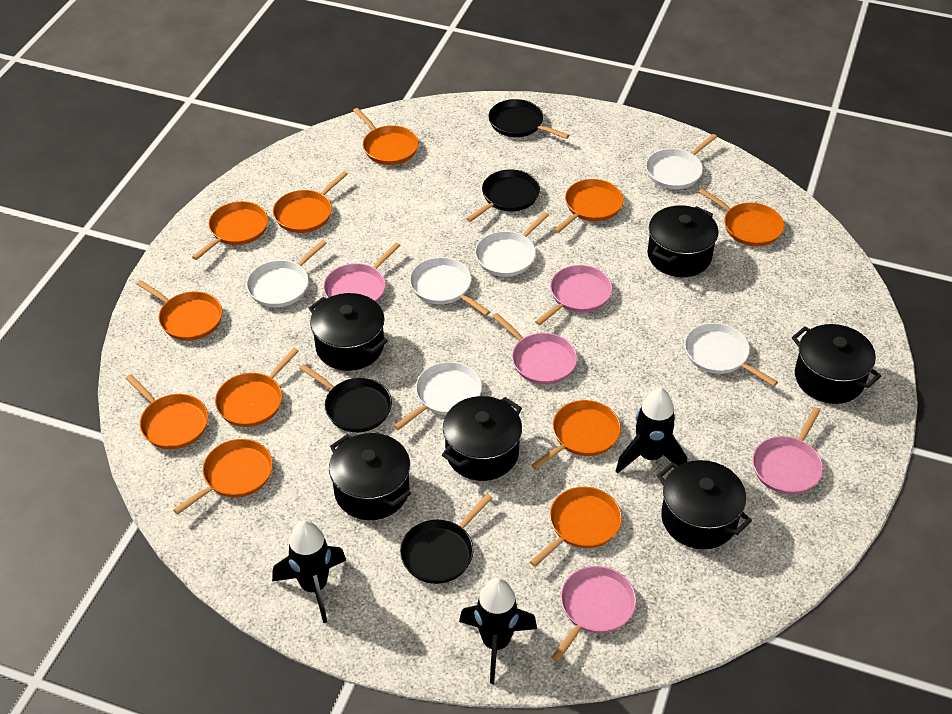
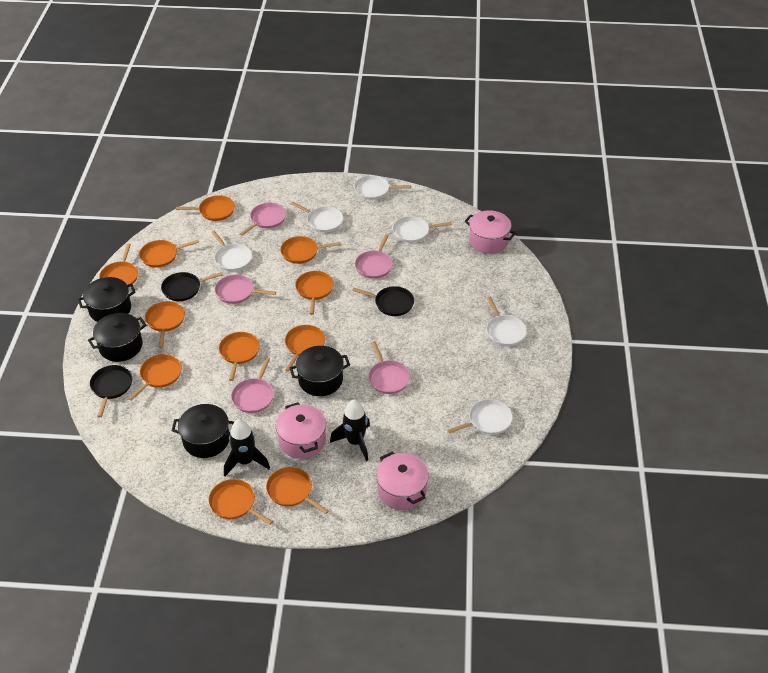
black pan: [299,364,392,432] [400,494,493,584] [466,169,540,222] [489,99,569,139] = 4 -> [90,365,132,417] [161,272,223,301] [352,286,414,316] = 3
black pot: [309,293,388,371] [329,433,411,520] [442,396,522,481] [648,205,719,277] [657,460,752,549] [792,324,881,404] = 6 -> [78,277,136,322] [88,313,146,362] [171,404,234,458] [290,346,350,396] = 4
black rocket: [272,520,346,623] [459,578,537,684] [616,388,687,474] = 3 -> [224,419,270,476] [330,399,370,461] = 2
pink pot: none = 0 -> [276,402,326,459] [376,451,429,510] [465,210,516,254] = 3

